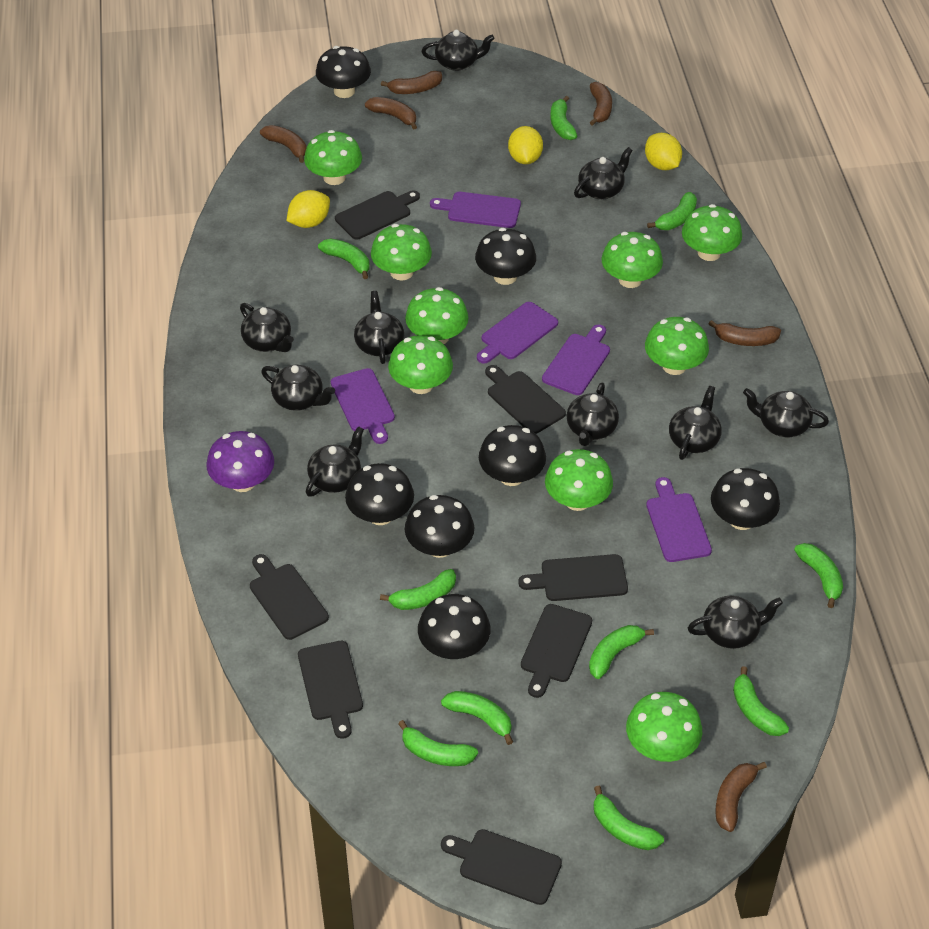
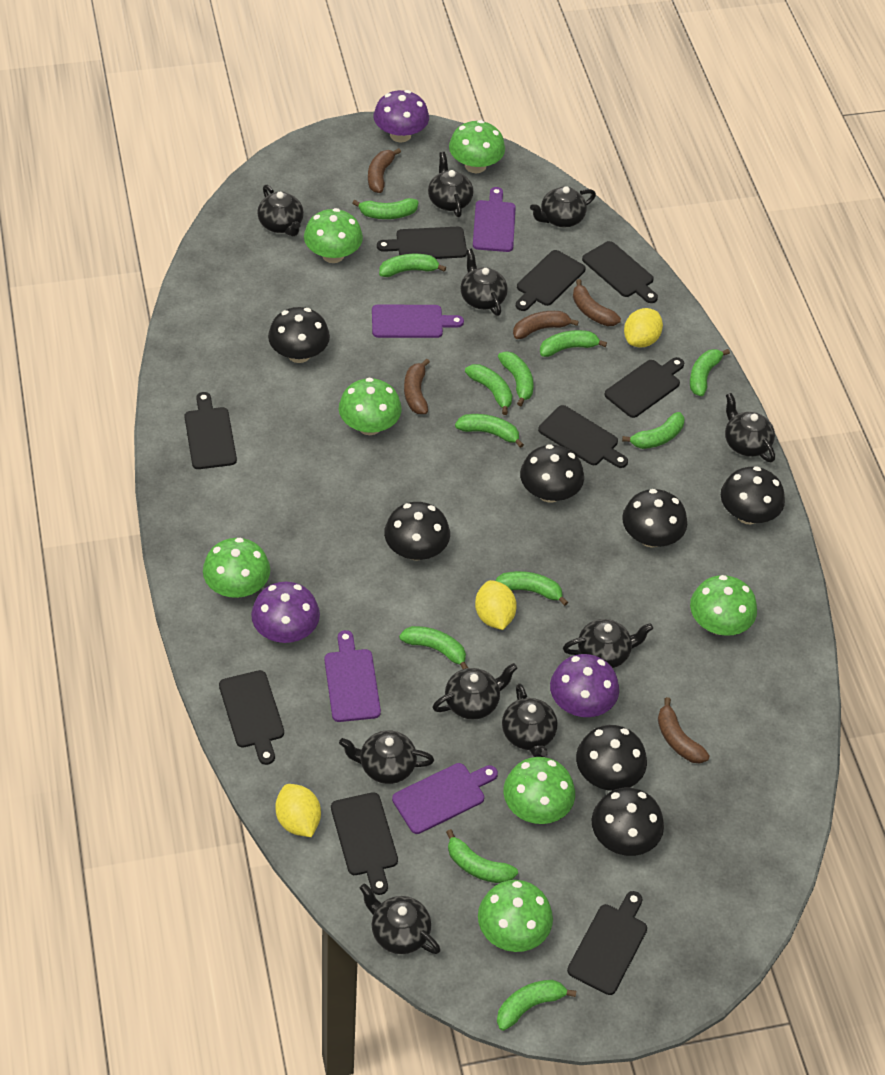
black cutting board: [250,554,329,640] [298,641,363,739] [335,190,420,240] [441,829,562,905] [485,365,566,434] [518,554,628,601] [521,604,592,698] = 7 -> [184,392,237,469] [219,670,284,765] [331,792,398,895] [377,227,467,259] [516,250,586,311] [538,405,628,468] [567,891,647,995] [582,241,658,303] [604,357,684,418] = 9
brown banana: [260,125,307,163] [365,97,417,130] [381,71,442,94] [590,82,612,126] [709,320,781,346] [715,762,767,832] = 6 -> [368,148,401,193] [404,359,430,414] [513,311,579,339] [573,279,621,326] [658,697,710,763] = 5
green banana: [318,239,370,279] [380,569,456,610] [398,720,478,766] [441,691,513,745] [550,96,577,140] [589,625,654,679] [594,786,664,850] [647,192,697,230] [733,666,789,736] [794,543,843,608] = 10 -> [352,198,419,219] [379,254,446,277] [399,626,468,669] [446,829,518,883] [455,414,524,448] [465,364,513,415] [495,571,568,606] [497,980,576,1031] [498,351,534,406] [540,330,607,357] [622,412,684,449] [690,349,730,396] = 12
green mushroom: [304,130,362,185] [371,224,432,281] [388,335,453,394] [405,287,469,344] [545,449,613,511] [602,232,663,288] [626,692,702,762] [645,317,709,375] [682,204,742,261] = 9 -> [203,538,270,598] [304,208,363,263] [339,378,402,435] [449,120,505,173] [478,880,553,952] [504,757,575,824] [690,575,757,636] = 7
purple cutting board: [331,368,395,444] [430,192,521,228] [477,302,558,364] [542,325,610,395] [646,477,712,562] = 5 -> [324,630,381,722] [372,305,464,338] [392,763,498,834] [473,187,516,252] = 4
purple mushroom: [206,431,274,492] = 1 -> [251,582,320,643] [374,90,429,143] [550,654,619,717] = 3

